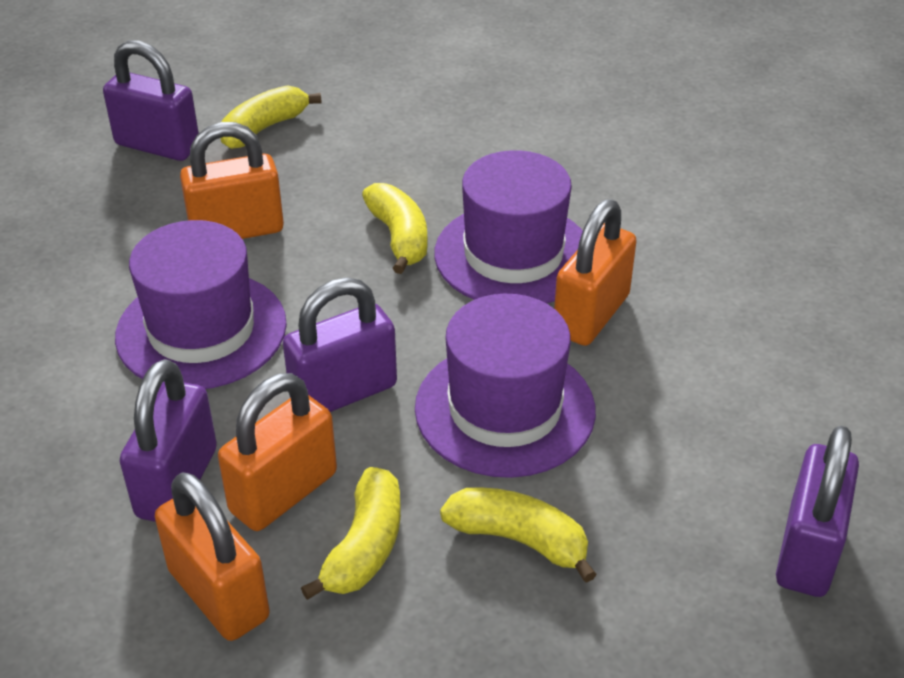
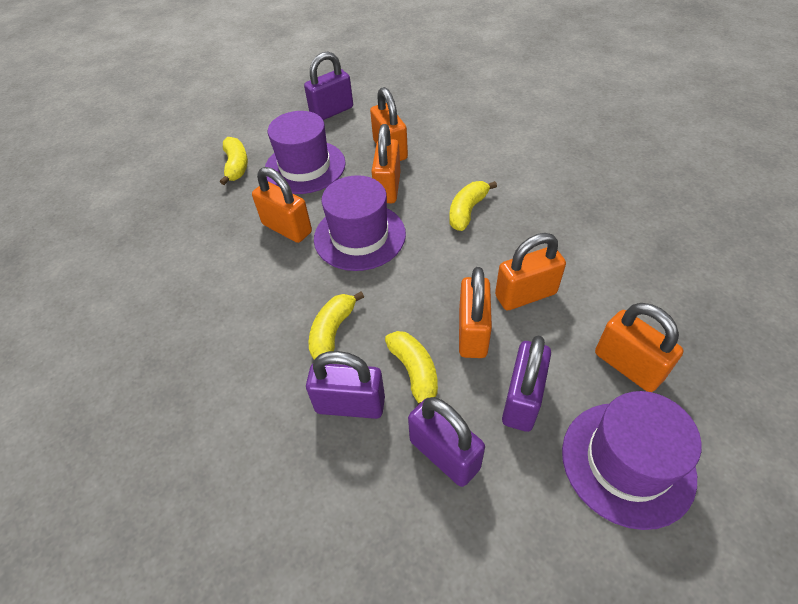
orange padlock: [155,472,270,641] [180,122,284,239] [218,373,337,531] [554,199,637,346] = 4 -> [252,167,312,243] [370,87,408,161] [371,124,401,203] [459,267,492,358] [495,233,566,310] [595,303,684,392] = 6

